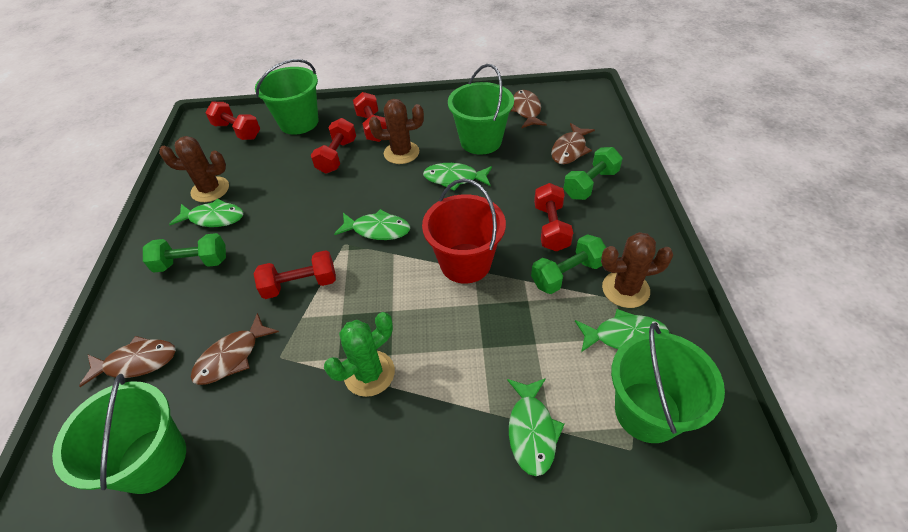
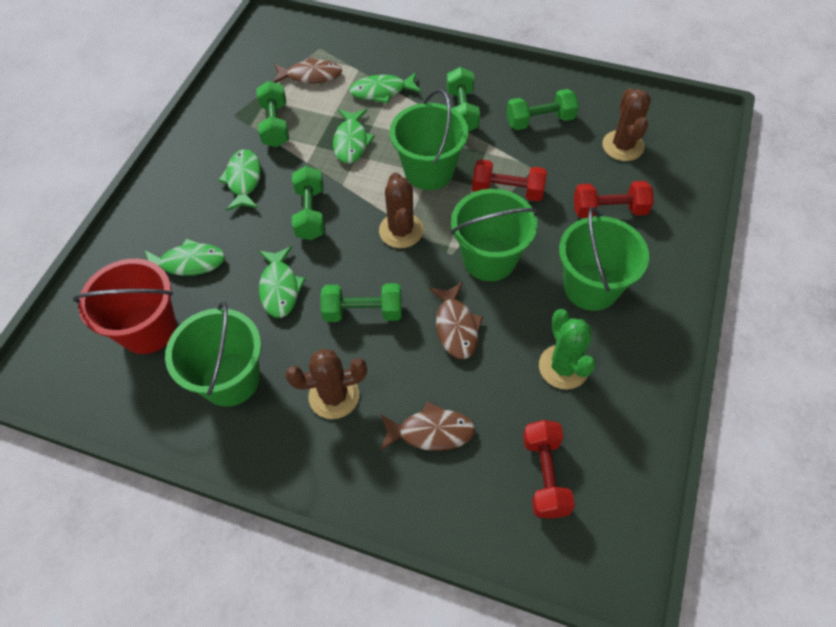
brown fish: [79,336,176,387] [191,313,279,385] [511,90,547,128] [551,123,595,164] = 4 -> [273,57,342,83] [380,401,475,451] [429,282,483,359] = 3
green dumbbell: [143,233,226,273] [531,234,606,294] [564,147,623,200] = 3 -> [256,81,289,147] [292,166,325,240] [321,283,402,322] [447,67,480,131] [506,89,579,130] = 5
red dumbbell: [205,102,260,140] [254,250,336,299] [311,118,356,174] [353,92,387,142] [534,183,573,252] = 5 -> [472,160,547,201] [523,420,575,519] [574,181,654,218] = 3

